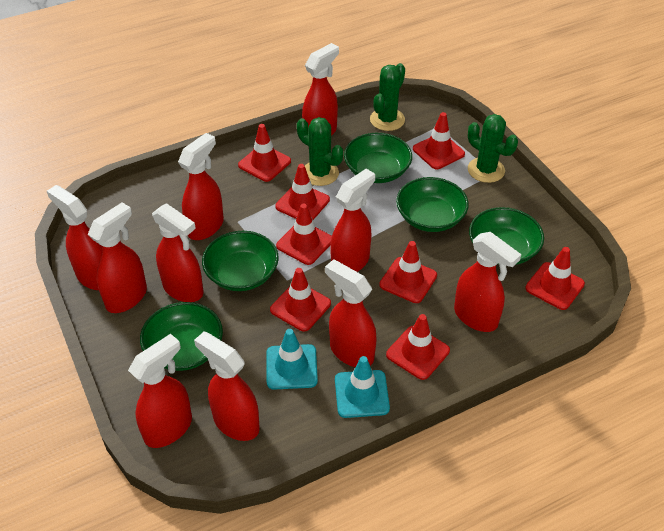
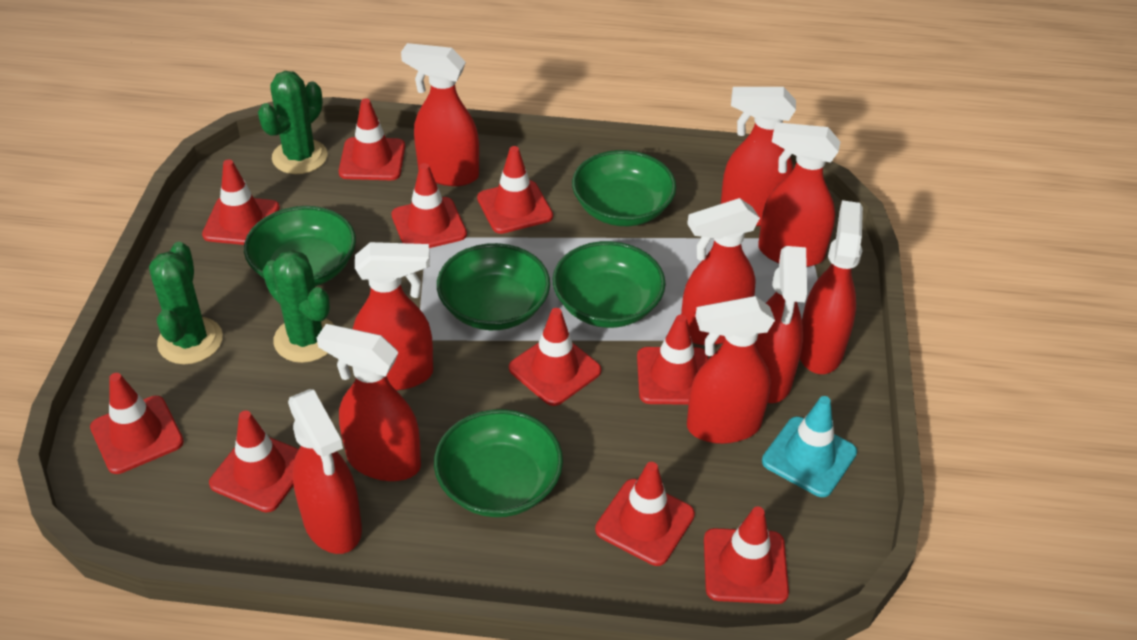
red traffic cone: [238,124,291,182] [270,268,331,332] [275,164,330,220] [276,204,332,265] [379,241,437,303] [386,314,450,380] [413,112,465,169] [525,247,585,310] = 8 -> [90,373,184,474] [202,160,280,245] [209,411,299,512] [339,98,405,180] [391,163,467,248] [477,146,553,234] [509,308,601,406] [595,462,695,566] [637,315,708,405] [704,507,789,604] = 10
turquoise traffic cone: [266,329,318,389] [335,356,390,418] = 2 -> [762,396,857,497] = 1

